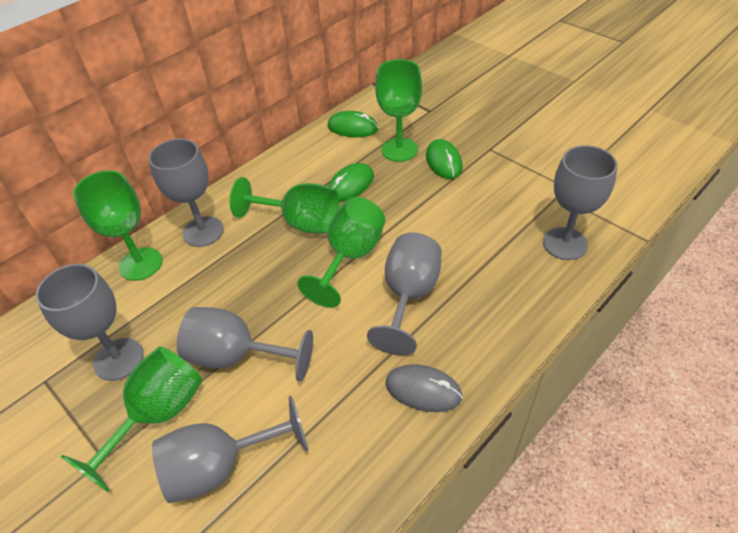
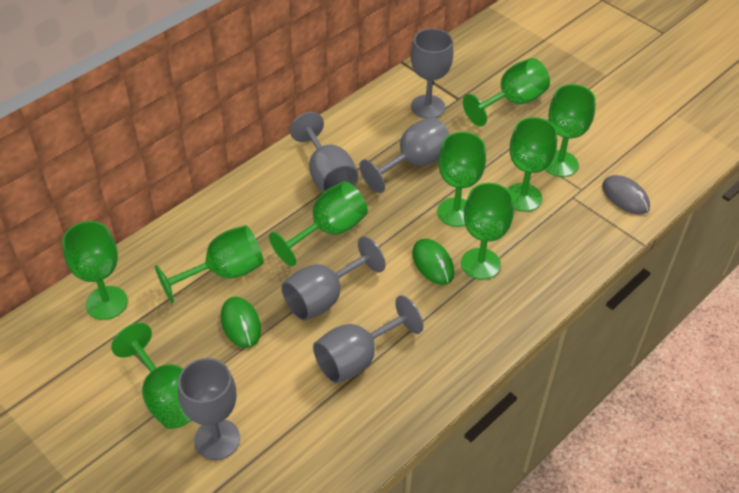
green goblet: [61,346,202,492] [73,170,162,281] [230,177,339,234] [297,197,385,308] [375,59,422,162] = 5 -> [62,221,128,320] [111,323,192,429] [155,225,264,303] [269,181,368,266] [437,132,486,227] [461,183,514,280] [463,58,550,127] [508,117,557,212] [545,84,596,177] = 9
green mouse: [327,111,378,137] [328,163,374,201] [426,139,463,179] = 3 -> [221,297,261,348] [412,238,454,285] = 2

